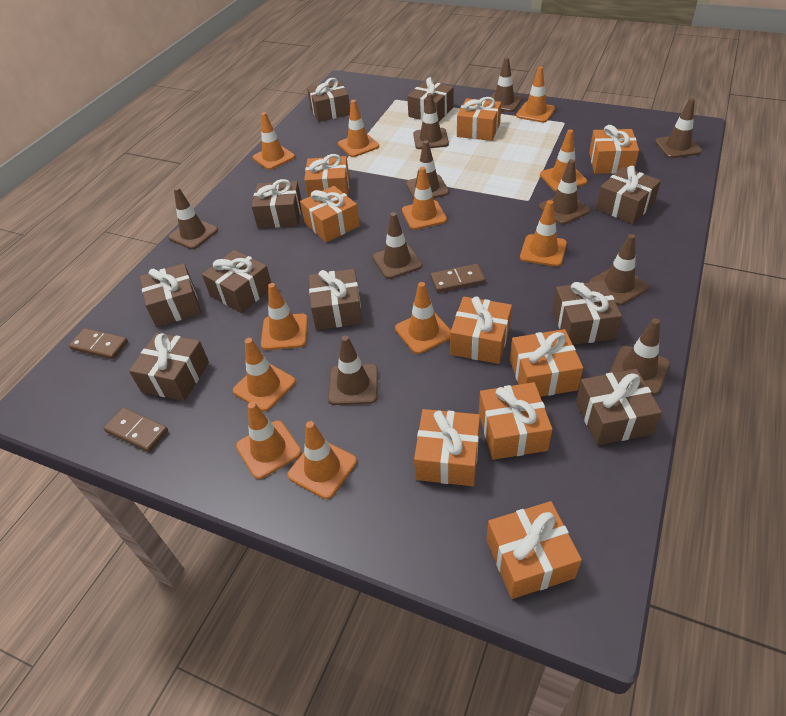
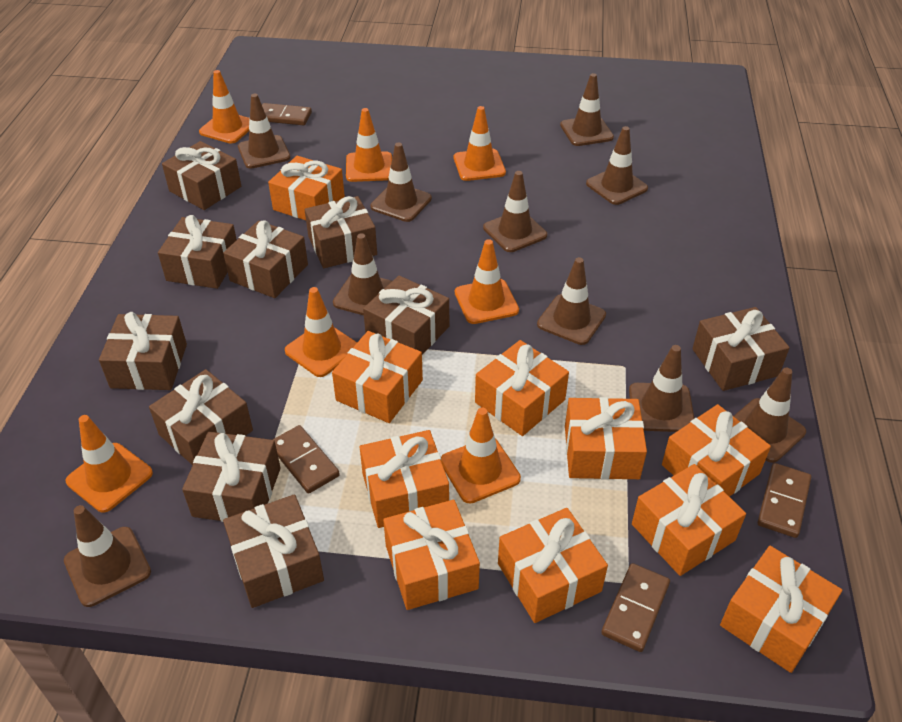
brown domino: [69,328,128,360] [103,408,168,452] [430,264,485,293] = 3 -> [262,103,312,125] [272,425,340,494] [601,563,670,652] [758,463,811,538] = 4
orange gift: [300,186,360,242] [304,154,349,197] [414,409,480,486] [450,296,512,364] [457,97,501,141] [479,382,553,460] [487,501,582,599] [510,329,583,397] [589,125,639,174] = 9 -> [268,156,345,220] [332,331,423,423] [360,430,449,528] [383,500,480,610] [475,340,569,436] [498,508,608,623] [565,397,647,479] [632,464,746,576] [662,404,771,497] [720,546,842,673] = 10
orange traffic cone: [233,338,296,411] [236,402,302,479] [252,112,295,170] [261,283,308,350] [287,421,357,499] [338,100,379,157] [395,282,451,354] [402,167,447,230] [516,66,555,123] [520,200,567,267] [540,130,587,192] = 11 -> [66,415,153,513] [199,70,249,143] [285,287,357,377] [346,108,392,182] [441,408,521,504] [454,106,506,181] [455,239,519,324] = 7

